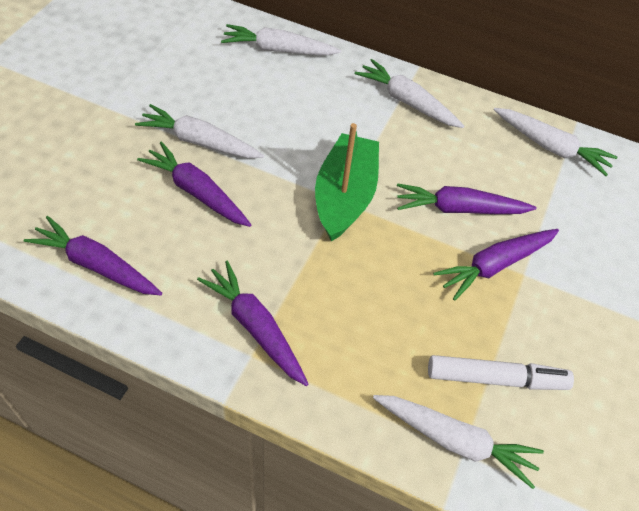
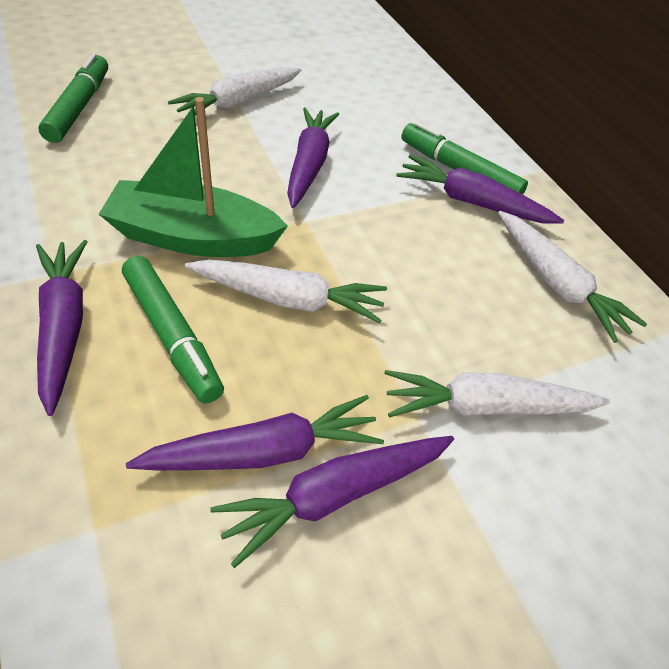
green marker: none = 0 -> [38,53,108,143] [122,256,224,404] [401,121,528,195] = 3
white carrot: [135,104,264,158] [221,24,341,55] [355,59,464,128] [373,395,544,489] [494,108,618,176] = 5 -> [168,67,301,115] [185,259,387,323] [384,370,610,417] [498,211,647,343] = 4
white marker: [428,355,574,390] = 1 -> none = 0

